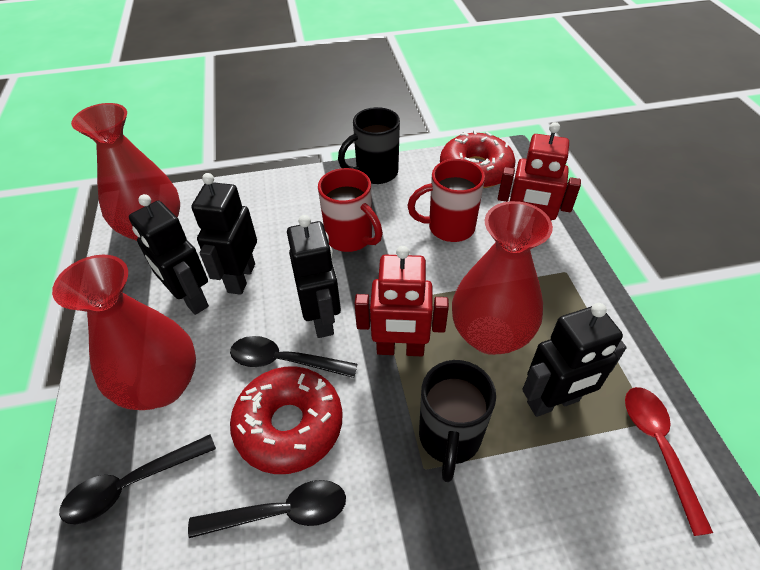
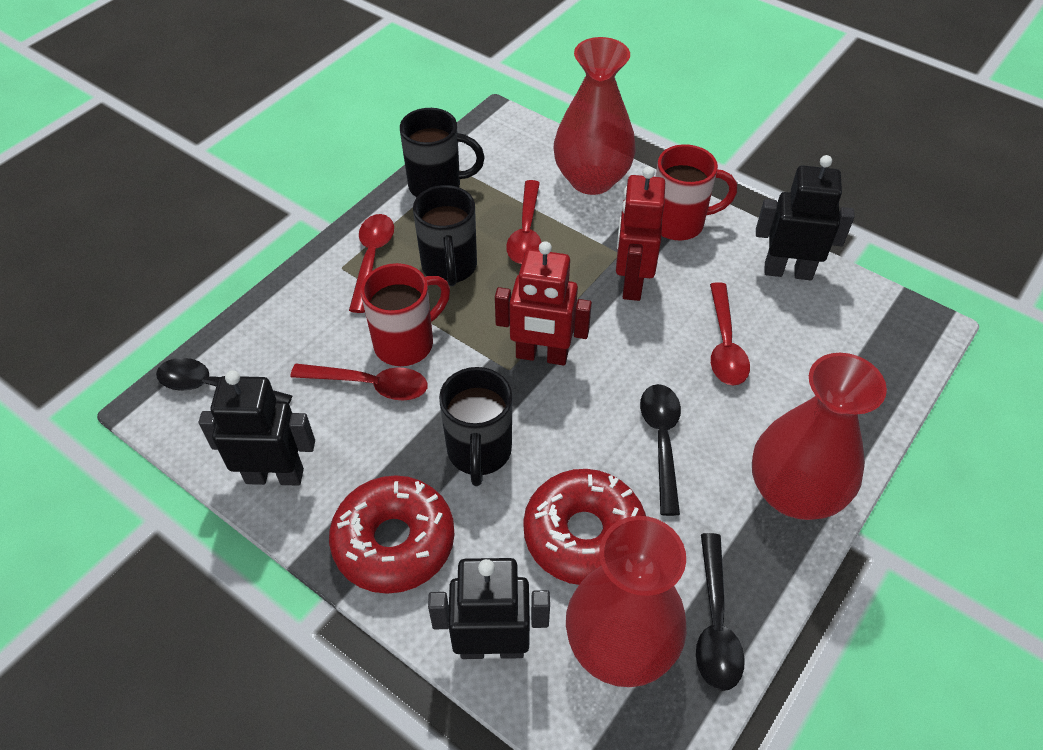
black mug: [338,107,400,184] [419,360,496,482] = 2 -> [400,108,485,197] [413,185,477,286] [439,367,512,486] = 3
black robot: [129,194,209,315] [191,173,257,295] [287,215,341,338] [522,303,627,417] = 4 -> [199,370,315,486] [428,558,550,659] [756,155,855,280] = 3
red spoon: [625,387,713,536] = 1 -> [290,364,428,401] [349,214,394,313] [506,180,542,264] [710,282,750,385] = 4

